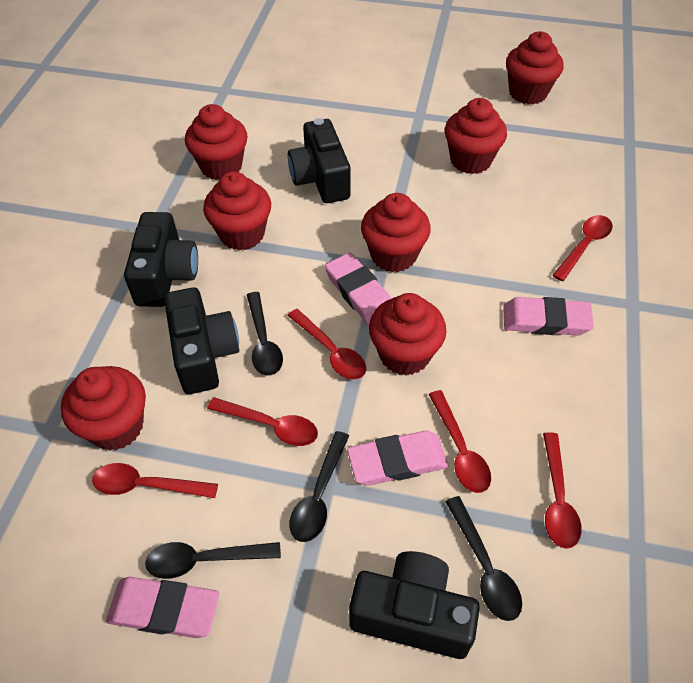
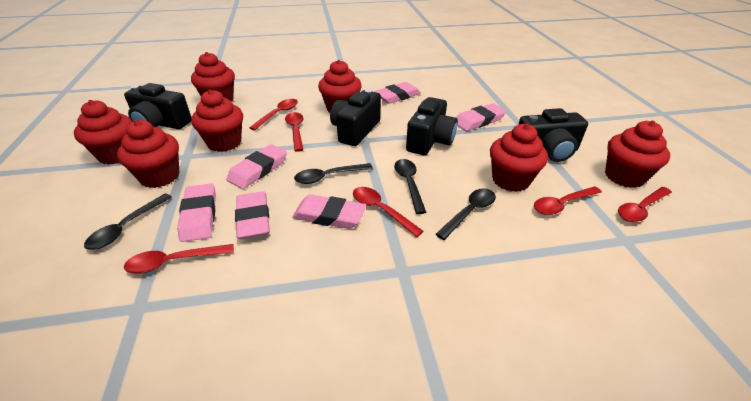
pink eraser: [106,577,219,638] [325,252,392,325] [347,430,449,486] [503,297,594,336] = 4 -> [177,183,216,242] [227,144,287,189] [235,191,270,239] [292,194,366,229] [374,82,421,104] [456,103,506,131] = 6

